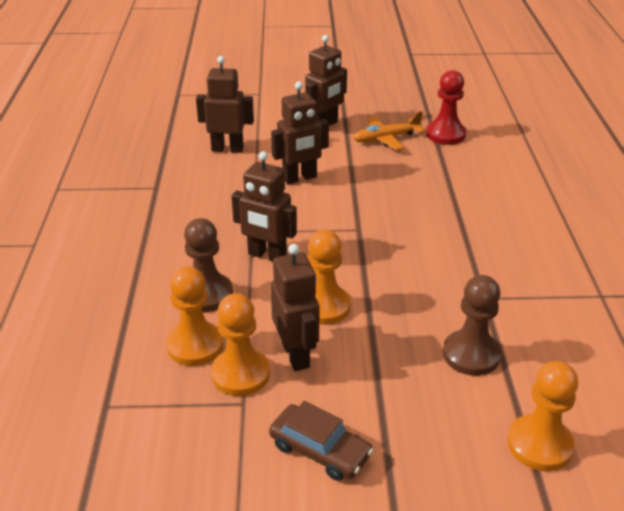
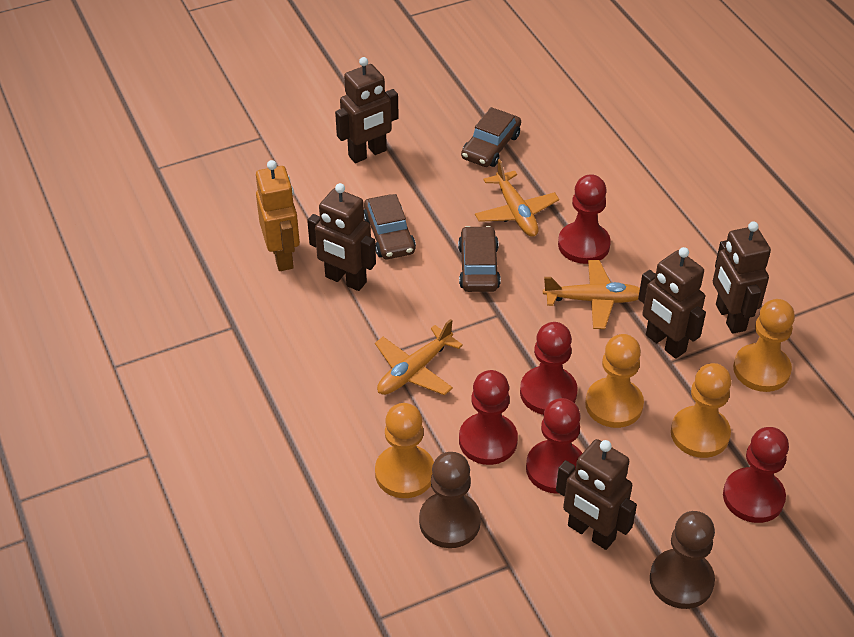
brown car: [269,400,373,481] = 1 -> [364,194,416,259] [458,226,501,292] [461,107,521,167] = 3
orange plane: [353,111,425,150] = 1 -> [375,319,463,395] [475,159,559,237] [543,260,640,329] = 3
orange robot: none = 0 -> [256,160,300,271] = 1
red pawn: [426,70,466,145] = 1 -> [459,370,518,465] [520,322,578,415] [526,398,582,494] [558,174,611,264] [723,427,789,523] = 5

